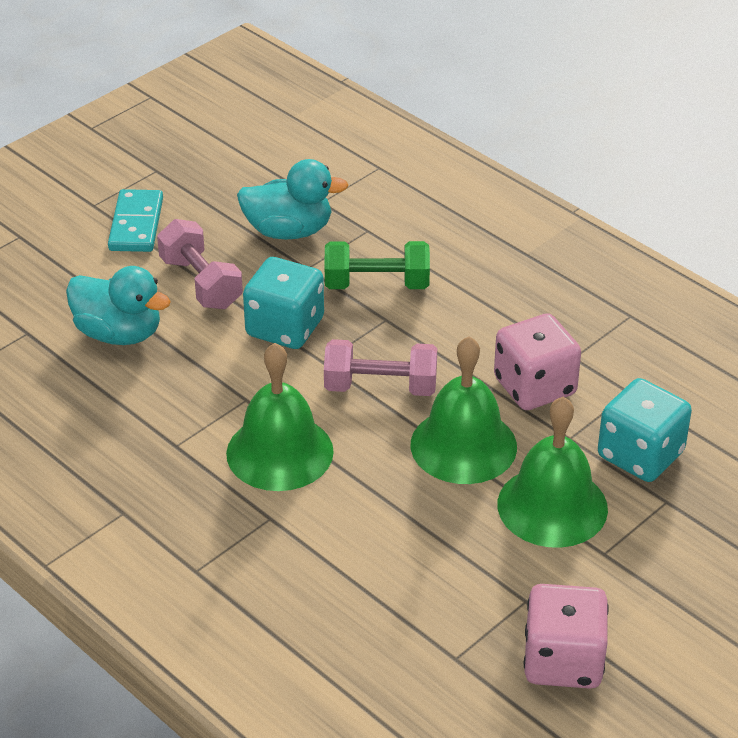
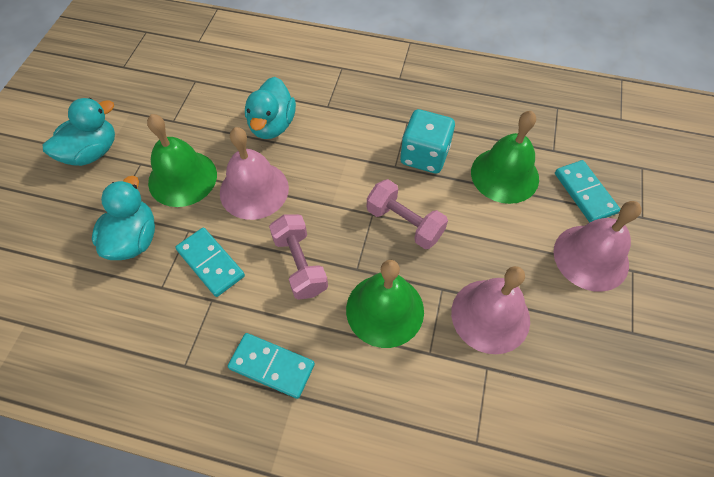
green dumbbell: [325,241,430,289] = 1 -> none = 0
pink bell: none = 0 -> [220,127,289,220] [451,266,530,354] [554,201,642,292] = 3
pink dice: [494,313,581,410] [524,584,609,689] = 2 -> none = 0
turquoise dice: [243,257,324,349] [598,378,692,482] = 2 -> [400,109,455,173] = 1
turquoise domino: [108,189,163,252] = 1 -> [175,228,245,297] [228,333,315,399] [555,160,620,222] = 3
turquoise duck: [66,266,171,345] [237,159,348,240] = 2 -> [43,98,115,166] [92,176,155,260] [245,77,296,139] = 3

